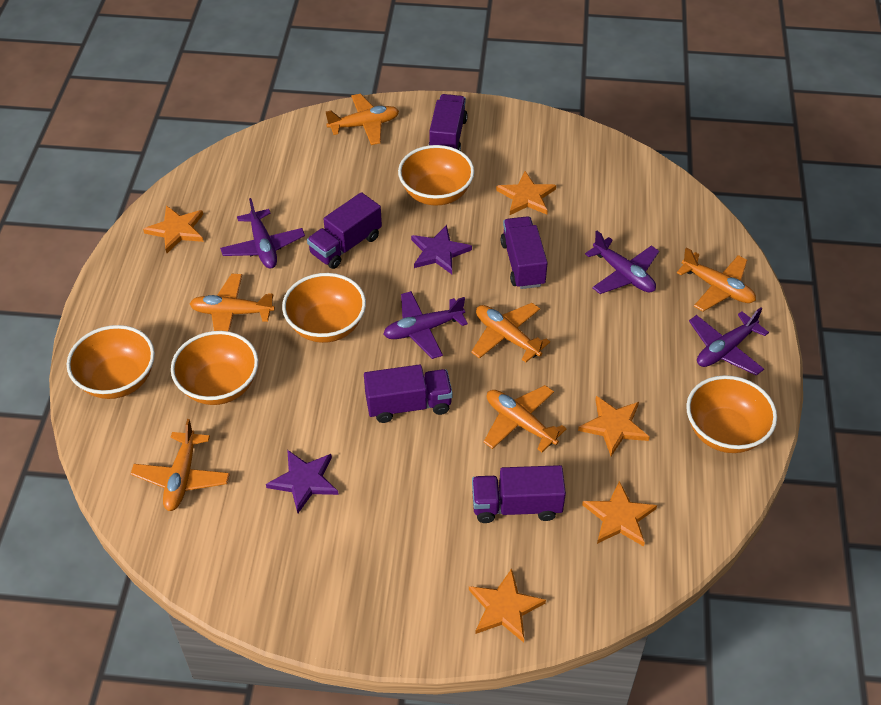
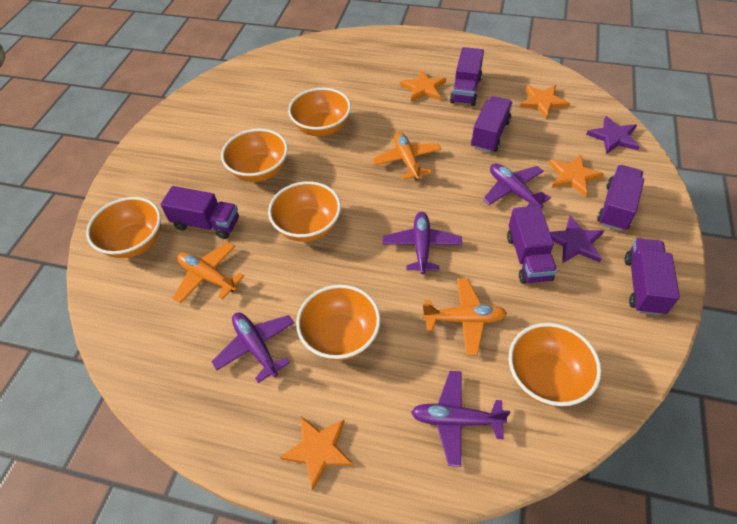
orange bowl: [67,325,155,399] [171,331,258,405] [282,273,366,343] [398,145,474,206] [686,375,777,453] = 5 -> [86,197,161,258] [221,129,288,182] [268,181,341,242] [288,88,351,137] [296,285,380,360] [509,323,601,406] = 6
orange plane: [131,419,230,511] [190,274,275,332] [326,94,399,145] [471,303,550,362] [484,385,567,452] [677,248,756,311] = 6 -> [173,242,244,304] [372,132,441,181] [422,279,507,355] = 3
orange star: [143,205,204,253] [469,568,546,642] [496,171,556,215] [578,396,650,456] [582,481,657,546] = 5 -> [280,417,354,490] [400,70,446,102] [520,85,570,119] [549,154,604,197] = 4
purple truck: [307,192,382,269] [364,364,453,423] [429,94,468,151] [472,465,566,523] [501,216,548,289] = 5 -> [160,186,239,239] [450,47,484,106] [471,96,512,153] [507,206,557,284] [597,165,644,231] [625,239,680,316] = 6

